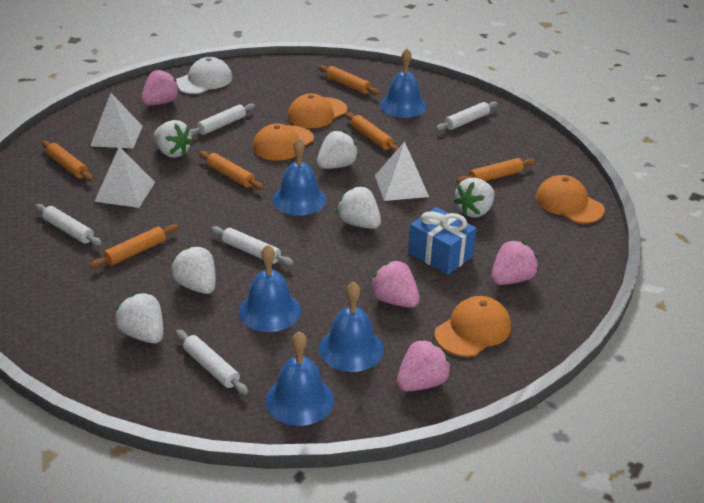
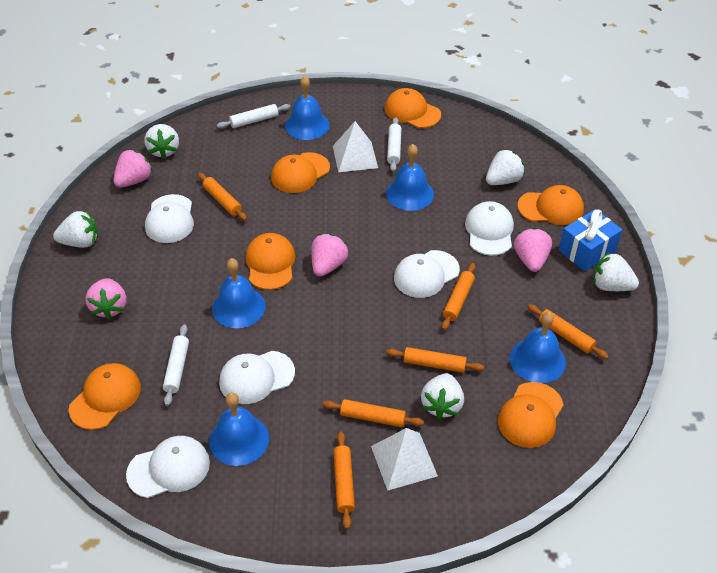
orange cap: [253,123,314,161] [288,94,347,128] [434,296,511,357] [535,175,605,223] = 4 -> [69,363,141,430] [245,233,296,290] [271,152,330,193] [385,88,441,128] [498,382,564,448] [517,185,584,225] = 6
white cap: [176,57,232,94] = 1 -> [126,436,210,498] [145,194,194,243] [219,351,295,404] [394,250,460,298] [465,201,514,256] = 5
white pyramid: [90,93,143,148] [94,147,155,208] [375,141,429,201] = 3 -> [333,121,378,172] [371,428,438,491] = 2
white rolling pin: [35,204,102,246] [176,330,248,395] [190,103,255,136] [211,226,293,266] [436,101,498,131] = 5 -> [163,324,189,406] [217,104,290,128] [387,117,401,172] = 3
white strawberry: [115,293,163,344] [154,120,193,158] [171,246,216,294] [317,131,359,169] [336,187,381,229] [453,178,495,218] = 6 -> [53,211,98,248] [145,124,179,158] [421,373,464,419] [486,149,525,185] [593,252,639,291] = 5

